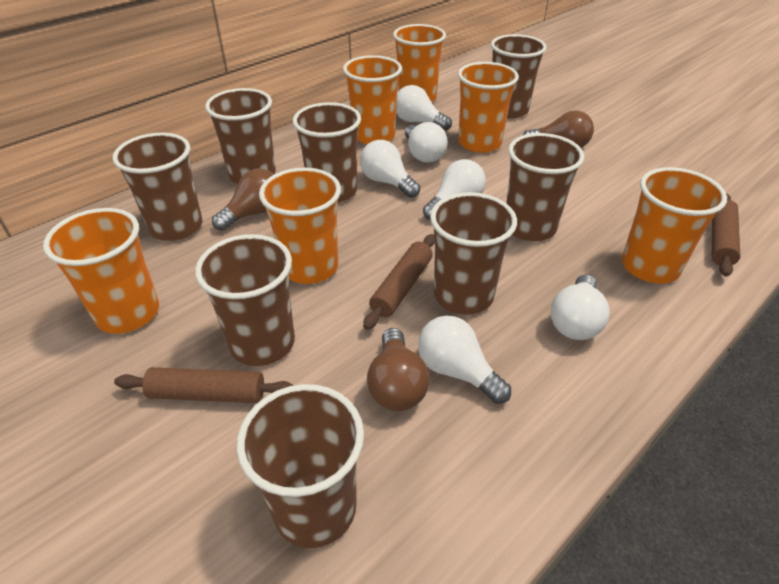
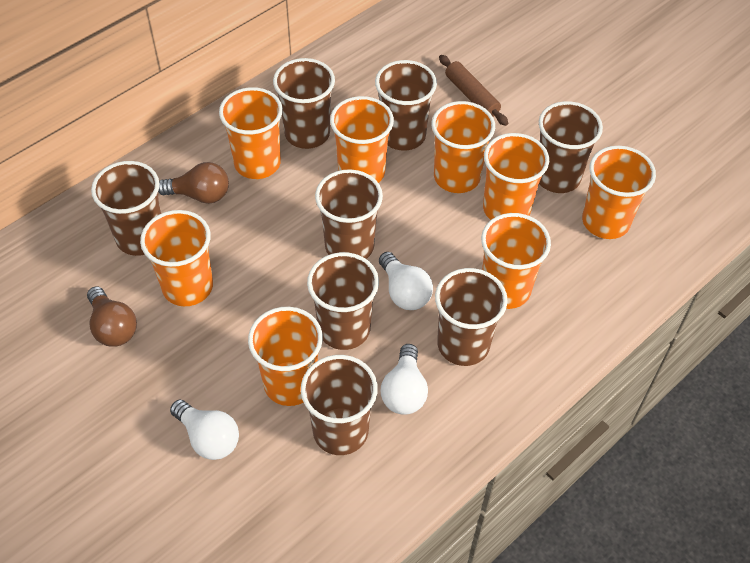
brown light bulb: [212,169,274,231] [367,328,430,411] [523,110,594,148] = 3 -> [87,286,137,347] [158,162,229,204] = 2
brown rolling pin: [114,367,294,403] [363,234,435,330] [712,194,740,277] = 3 -> [439,55,508,126] = 1
orange cup: [43,208,159,334] [259,168,341,284] [343,55,402,144] [393,24,446,102] [458,62,519,153] [622,167,727,284] = 6 -> [140,210,213,306] [219,87,283,179] [248,307,323,406] [330,96,394,183] [432,101,495,193] [481,213,551,309] [483,133,549,220] [582,146,656,239] = 8
white light bulb: [360,140,420,198] [396,85,452,131] [405,122,448,163] [418,316,511,404] [423,159,486,220] [550,274,610,340] = 6 -> [170,399,239,460] [379,252,433,310] [380,344,428,415] = 3

